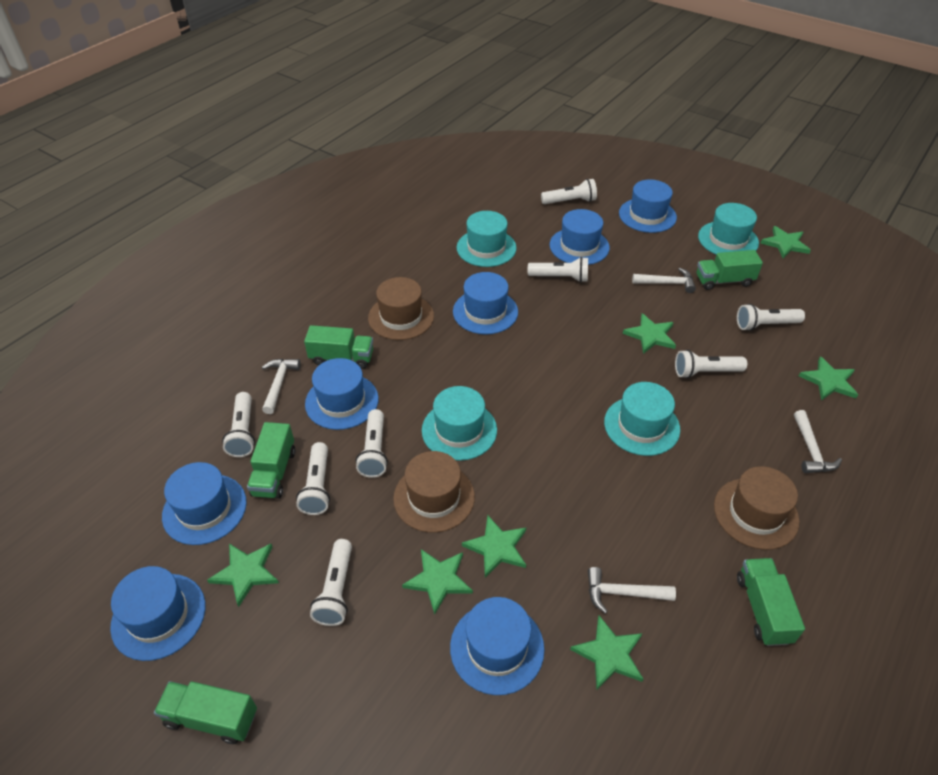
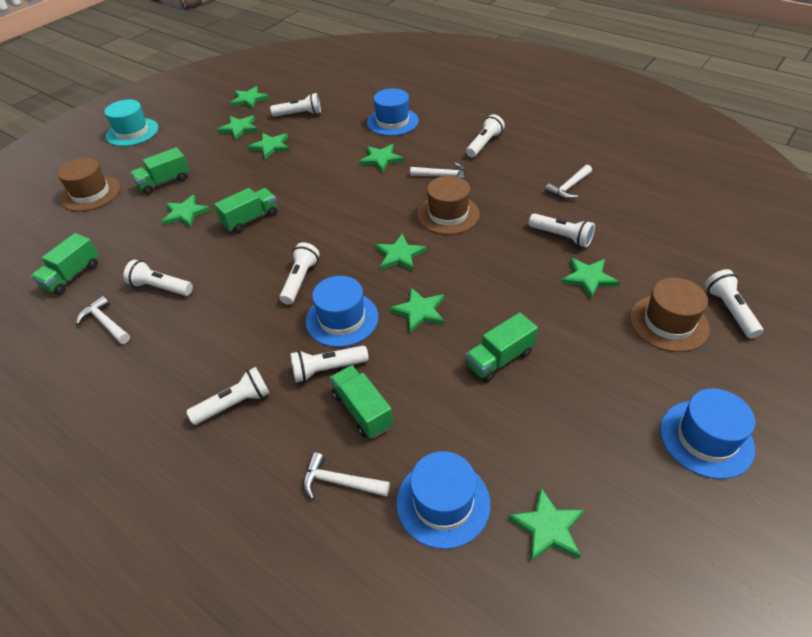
blue hat: [110,566,205,661] [162,462,247,545] [305,358,379,430] [450,597,544,695] [453,272,518,334] [550,209,610,265] [619,180,677,233] = 7 -> [306,276,378,347] [367,88,419,136] [396,451,490,549] [660,388,755,479] = 4
green star: [207,543,279,607] [402,549,473,614] [462,516,526,578] [570,615,643,690] [623,313,676,354] [760,226,811,258] [799,356,858,400] = 7 -> [161,195,211,227] [217,115,259,140] [230,86,269,109] [248,133,290,159] [359,144,404,173] [375,233,427,271] [389,288,444,333] [508,488,584,562] [561,258,619,299] = 9
turquoise hat: [422,386,497,461] [456,211,517,267] [604,382,680,456] [698,203,759,254] = 4 -> [104,100,158,146] = 1

